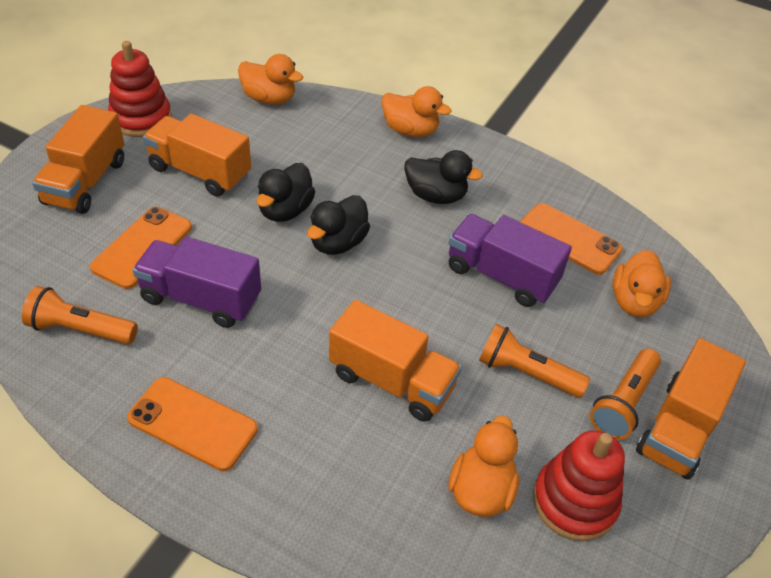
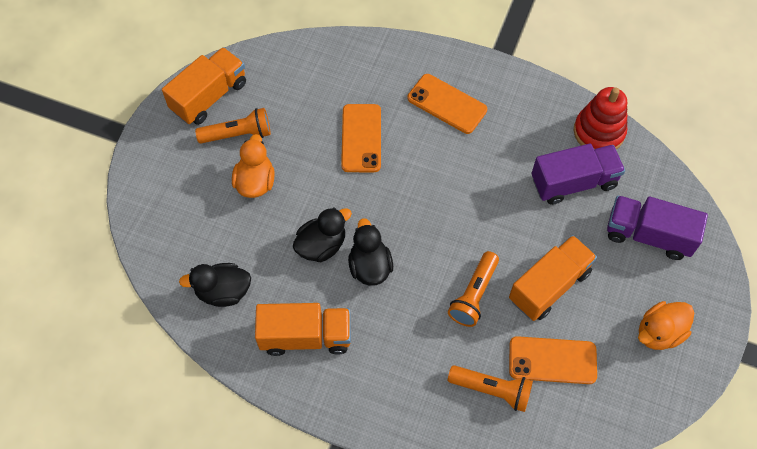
orange duck: [238,54,303,105] [381,86,451,137] [448,416,519,517] [613,250,671,317] = 4 -> [232,134,275,198] [638,301,694,350] = 2
orange truck: [32,105,124,214] [143,114,251,197] [329,300,462,422] [636,338,746,480] = 4 -> [162,47,246,125] [255,303,351,356] [509,235,597,321] = 3
red stacking toy: [108,41,172,137] [533,430,625,541] = 2 -> [574,87,627,149] = 1

